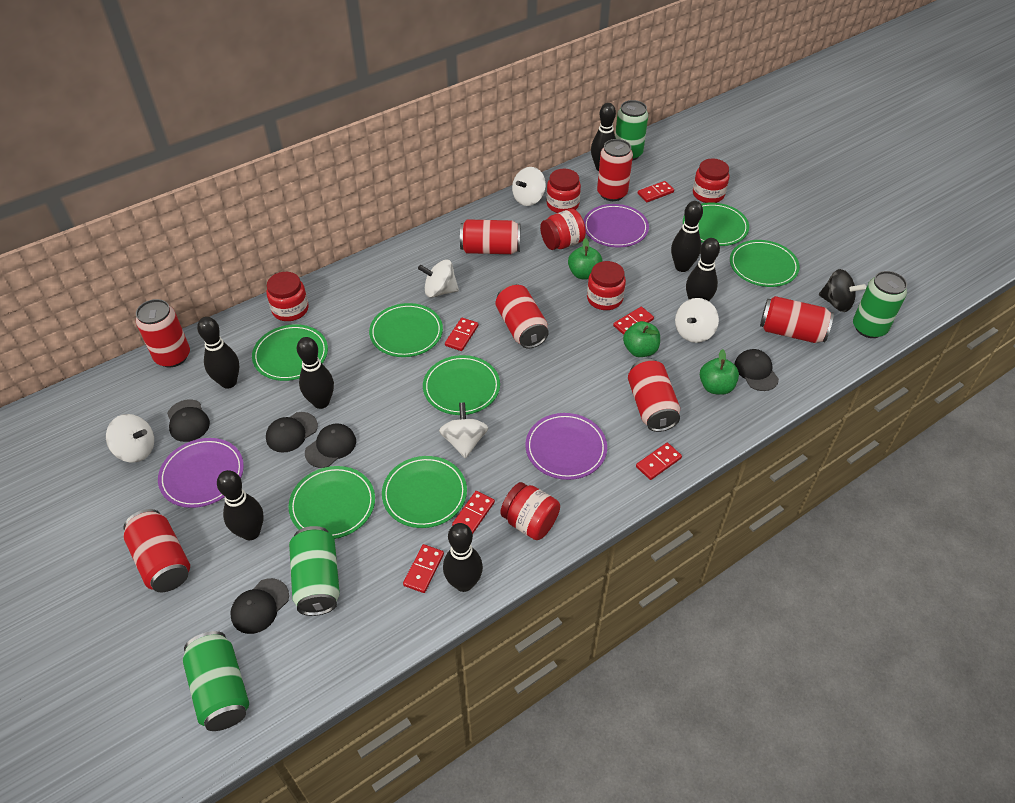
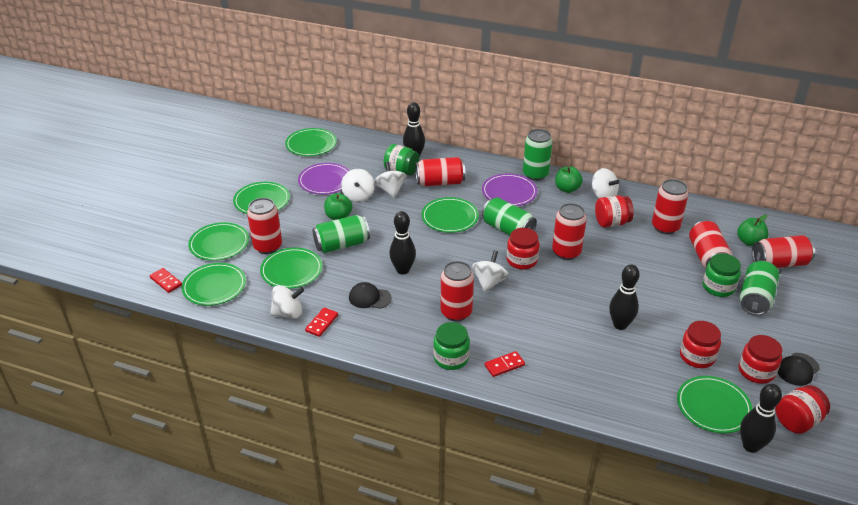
black bowling pin: [197,317,239,389] [217,470,264,541] [297,337,334,409] [443,523,483,592] [591,103,616,171] [671,201,703,272] [686,238,720,301] = 7 -> [389,211,416,275] [403,102,425,157] [609,264,640,330] [740,384,782,453] = 4
black cap: [167,399,210,442] [230,578,289,634] [266,412,318,453] [305,424,356,468] [734,349,779,391] = 5 -> [349,282,392,309] [777,353,820,386] = 2
black spinning top: [819,269,866,312] = 1 -> none = 0
green jar: none = 0 -> [384,144,419,175] [433,322,470,370] [703,254,741,297] = 3
purple plate: [158,438,244,508] [525,413,607,480] [583,204,649,248] = 3 -> [298,163,350,195] [482,173,537,206] = 2
red domino: [403,544,444,593] [445,318,479,351] [452,491,495,534] [613,307,654,335] [636,443,682,480] [638,181,674,202] = 6 -> [150,268,182,293] [305,307,338,337] [484,351,525,377] = 3
red jar: [266,272,309,321] [500,482,560,540] [540,209,586,250] [546,169,581,213] [587,261,626,310] [693,158,729,203] = 6 -> [507,228,539,270] [595,195,634,227] [680,321,721,368] [739,335,782,384] [775,385,830,434] = 5

